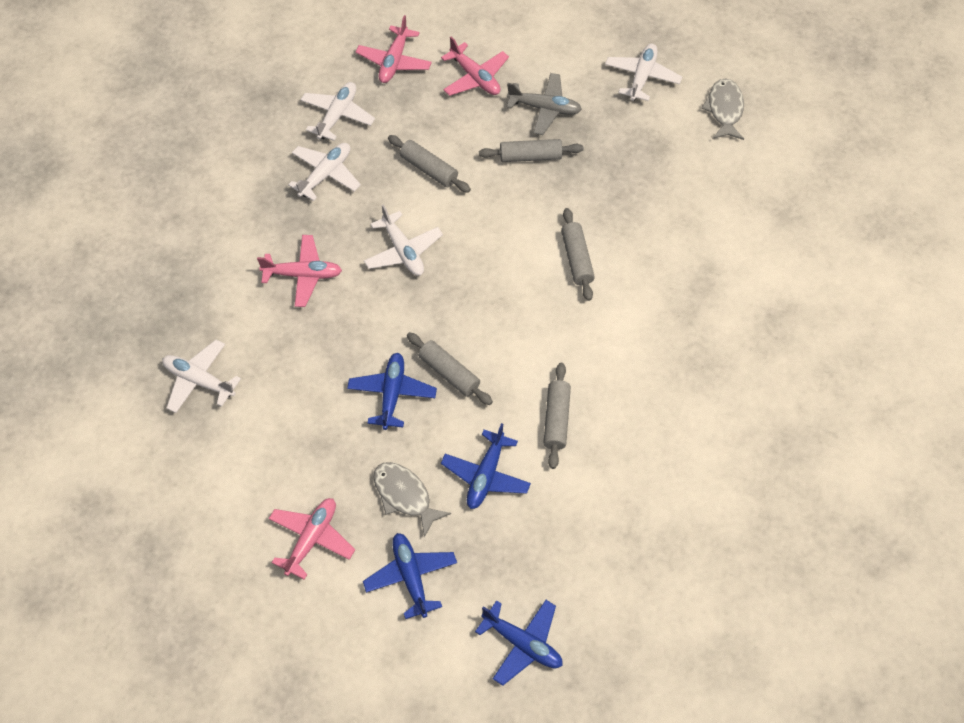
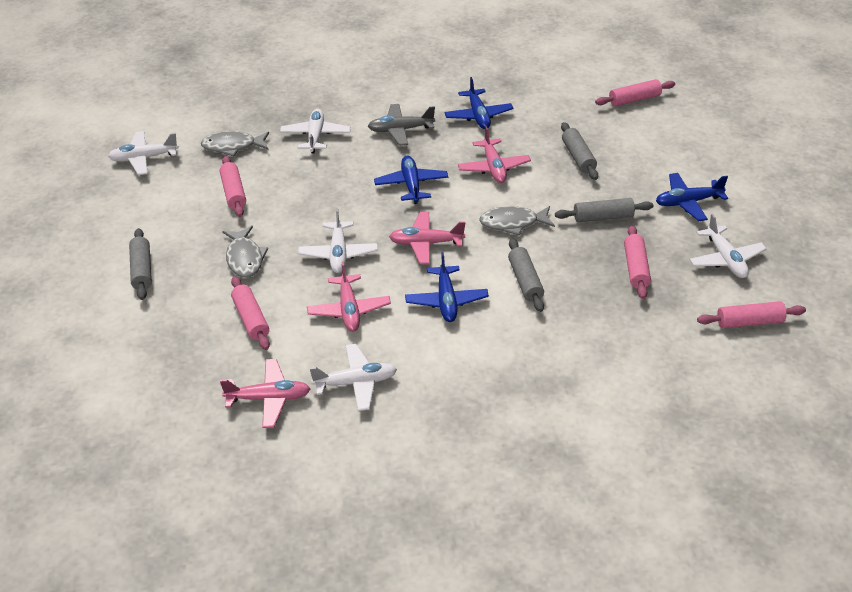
grey fish: [373,462,451,538] [701,78,744,140] = 2 -> [201,131,269,157] [222,226,268,277] [479,206,555,235] = 3
grey rolling pin: [388,135,471,193] [407,332,493,405] [479,139,583,162] [543,363,571,469] [561,208,595,301] = 5 -> [129,228,152,300] [508,238,544,312] [555,198,653,222] [561,122,598,180] = 4
pink rolling pin: none = 0 -> [220,156,246,217] [231,276,270,350] [595,79,675,107] [624,225,651,299] [697,301,806,328] = 5

